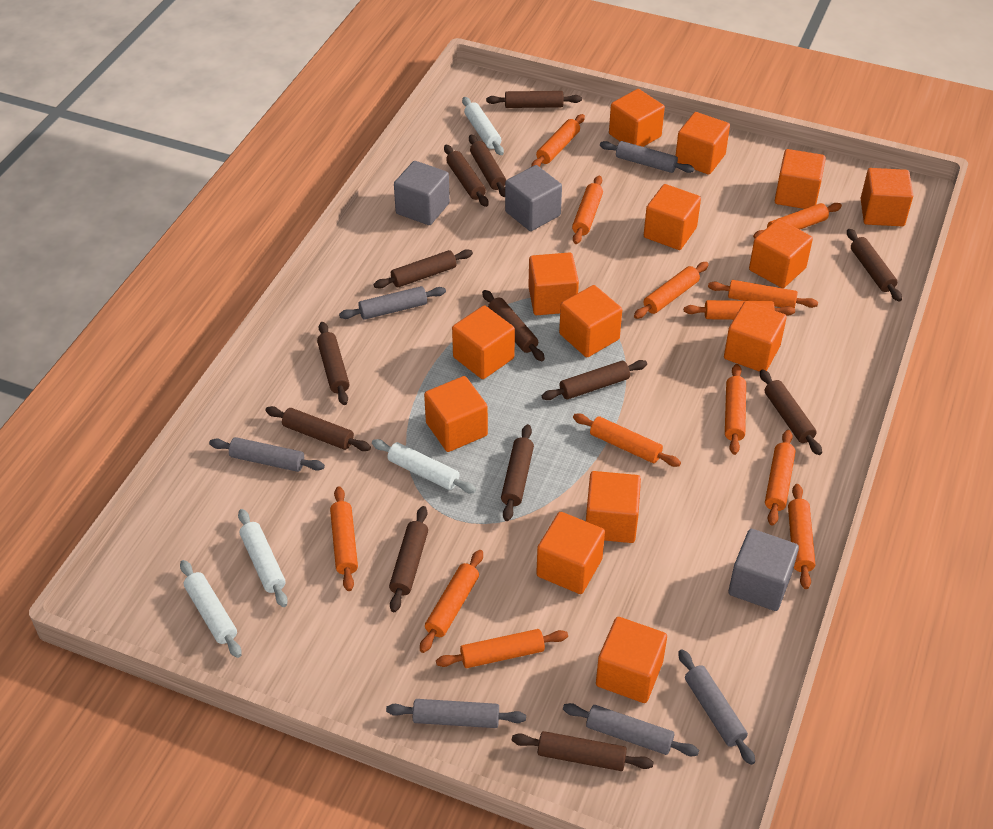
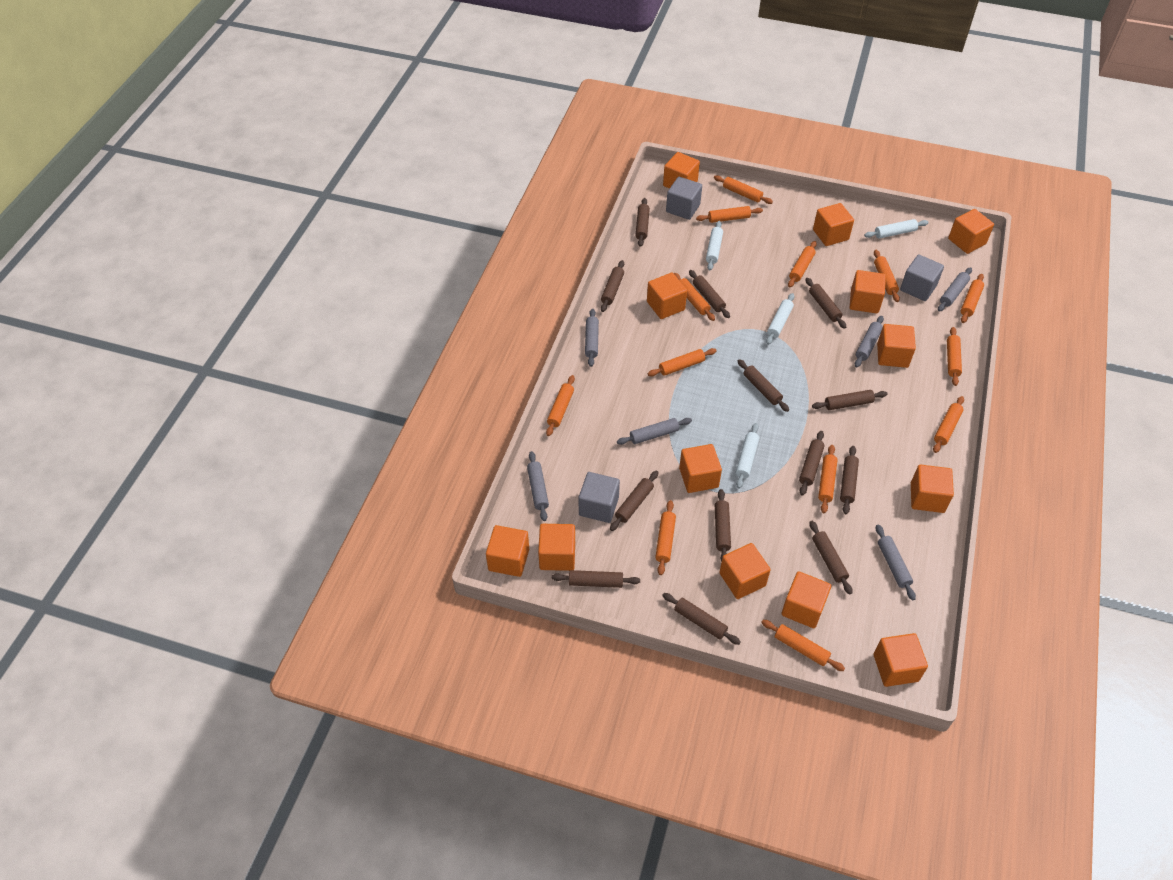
orange cube: [424,376,488,452] [452,305,515,379] [528,252,579,315] [536,512,605,594] [559,285,622,357] [586,471,641,543] [596,617,667,703] [609,89,665,147] [644,184,701,250] [675,112,730,174] [724,301,787,372] [749,219,813,288] [775,149,826,209] [861,168,913,226] = 14 -> [486,525,529,577] [538,524,575,571] [647,273,687,319] [663,152,700,189] [679,444,722,493] [719,543,771,599] [781,571,831,628] [813,203,854,246] [850,270,886,313] [873,633,928,687] [877,324,916,368] [911,465,954,513] [948,209,994,254] = 13

